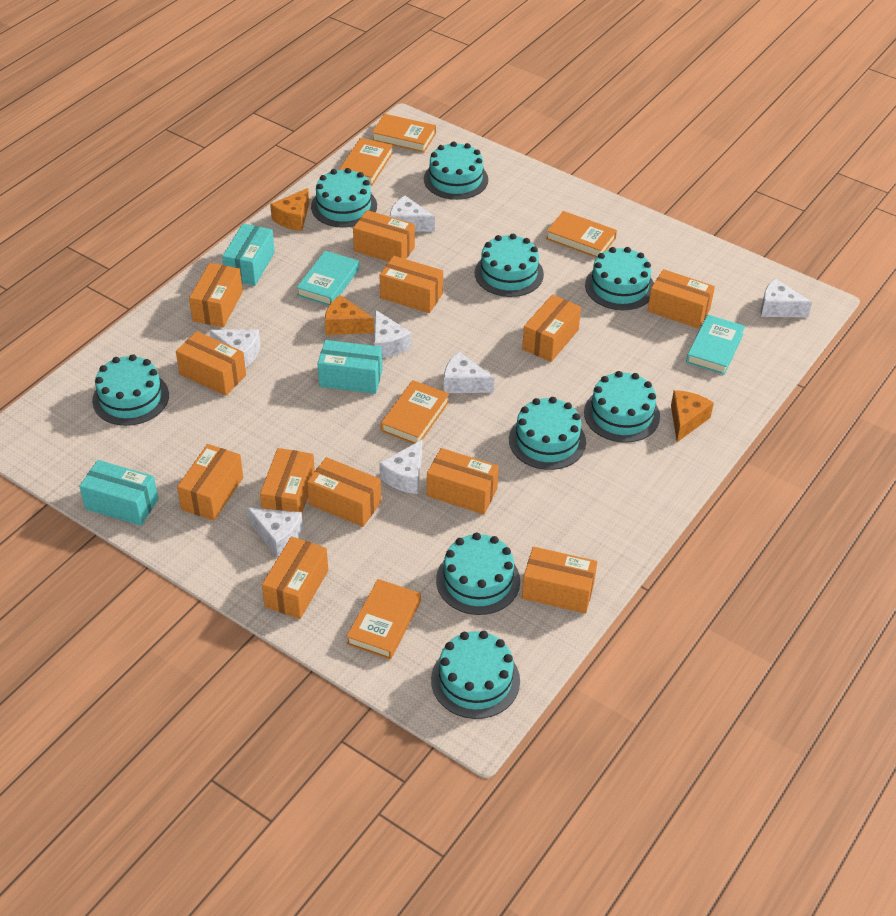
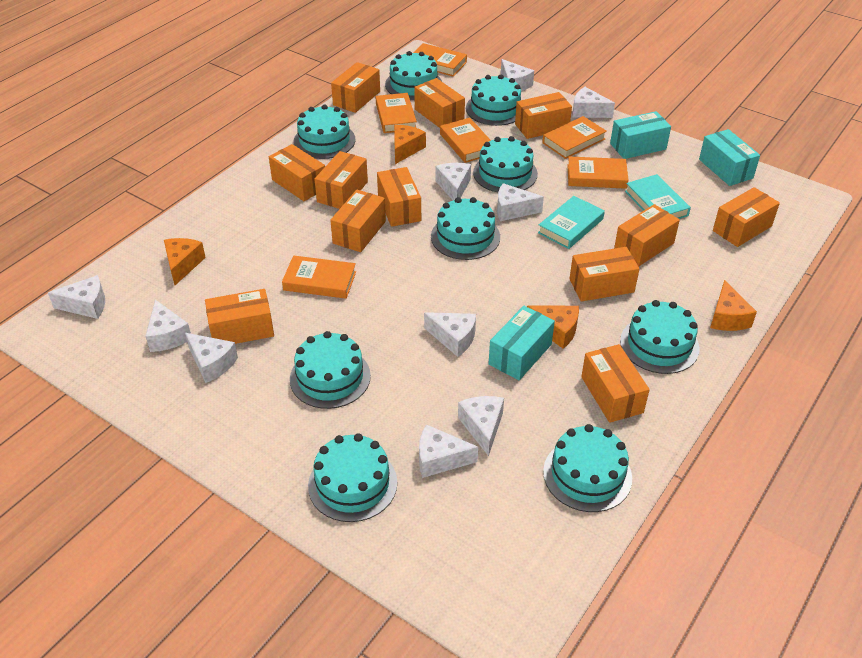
orange book: [339,138,393,186] [346,579,421,660] [372,114,436,153] [381,380,449,444] [546,211,617,258] = 5 -> [282,255,356,299] [376,93,417,133] [413,43,467,77] [440,118,491,163] [542,116,607,159] [567,156,628,189] = 6
orange cheese: [270,188,309,231] [325,295,374,335] [671,390,714,442] = 3 -> [164,238,206,285] [394,125,426,164] [527,305,579,349] [710,280,757,331] = 4
white cheese: [209,329,261,368] [247,507,303,557] [374,310,411,358] [379,440,422,494] [390,196,435,232] [444,352,495,393] [761,278,812,317] = 7 -> [48,275,105,319] [145,300,191,352] [185,333,238,383] [419,424,478,478] [424,312,476,357] [435,163,471,200] [458,396,504,456] [497,183,544,221] [501,59,534,91] [572,87,615,118] = 10

